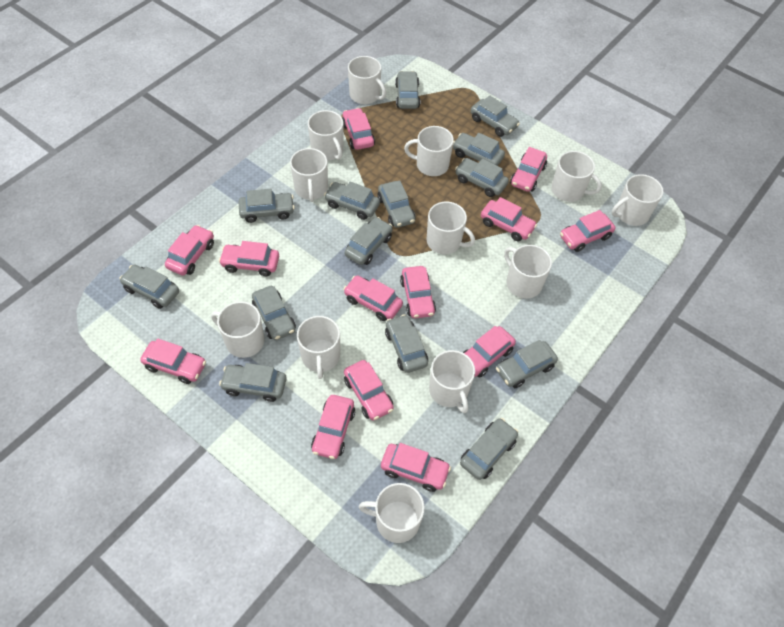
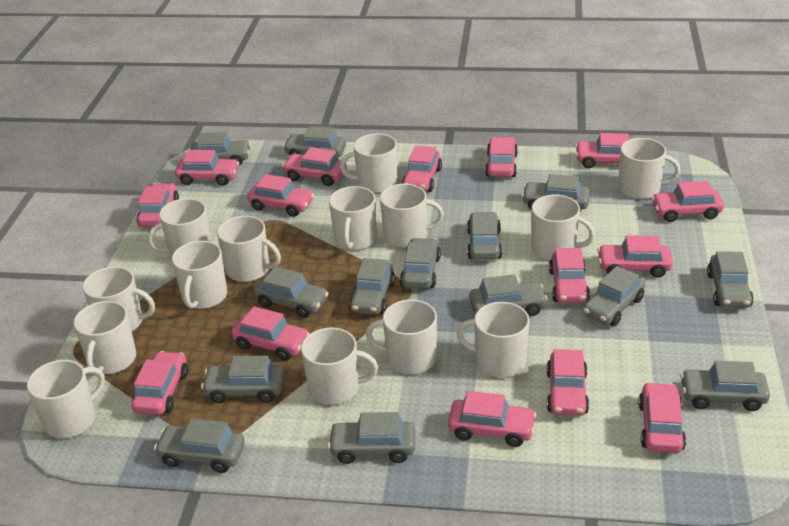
pink car: [140,338,206,384] [165,225,214,276] [219,241,279,276] [311,395,355,459] [342,108,375,150] [343,275,403,321] [344,360,394,421] [381,443,451,492] [400,266,436,319] [463,326,516,378] [481,197,537,241] [510,147,547,192] [560,210,615,252] = 13 -> [131,351,188,415] [137,183,179,227] [175,150,239,186] [231,306,310,361] [247,174,314,217] [282,147,347,186] [402,145,442,192] [448,391,537,447] [485,137,518,177] [546,349,589,416] [549,248,590,303] [575,133,629,168] [597,236,673,278] [638,382,686,453] [651,181,724,222] = 15
white mug: [211,301,264,358] [290,148,328,202] [297,316,340,379] [308,110,343,161] [348,56,386,104] [359,483,425,543] [404,126,454,176] [427,202,475,254] [429,350,475,413] [504,245,552,299] [552,151,602,202] [612,174,663,226] = 12 -> [27,360,105,438] [74,301,136,376] [83,267,155,331] [148,198,211,258] [172,241,227,309] [217,216,281,282] [301,327,378,405] [329,186,377,250] [340,134,398,193] [366,299,437,374] [380,184,444,248] [457,302,530,377] [532,195,595,260] [618,138,680,199] = 14

